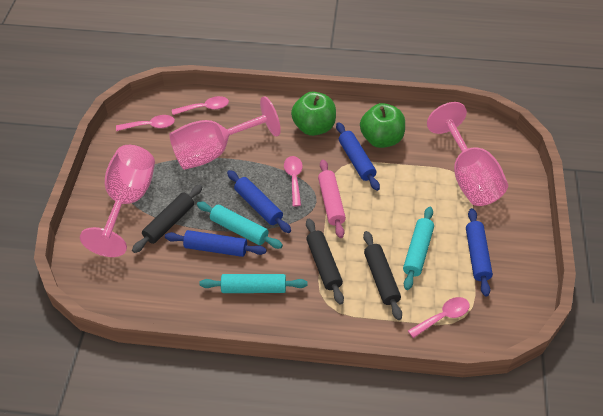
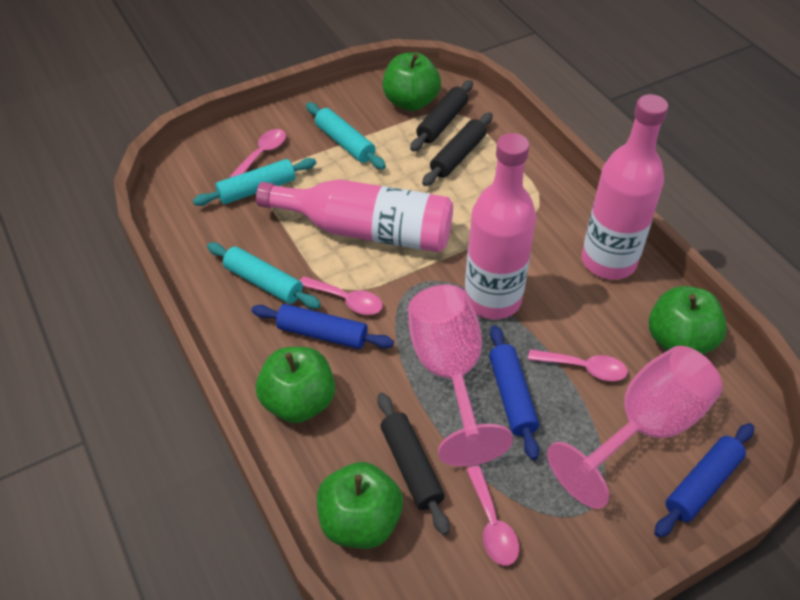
blue rolling pin: [165,230,267,257] [227,170,291,233] [336,122,380,191] [466,208,493,297] = 4 -> [251,304,394,349] [489,325,539,460] [654,423,754,538] = 3
green apple: [291,92,336,136] [360,103,405,148] = 2 -> [256,347,335,423] [317,462,403,549] [383,52,441,111] [649,286,727,354] = 4
pink bottle: none = 0 -> [256,179,453,252] [465,133,536,319] [582,94,668,280] = 3
pink goblet: [80,145,155,257] [169,96,281,170] [427,102,508,206] = 3 -> [408,285,513,467] [547,346,722,509] = 2
pink rolling pin: [318,160,346,238] = 1 -> none = 0

